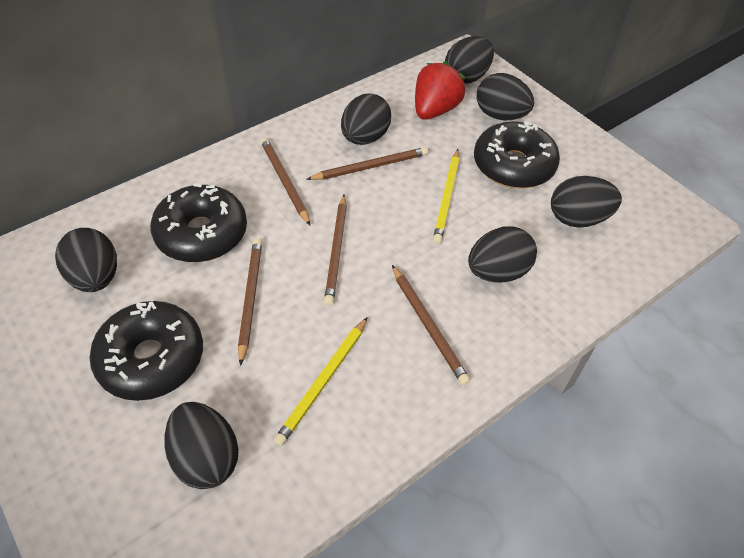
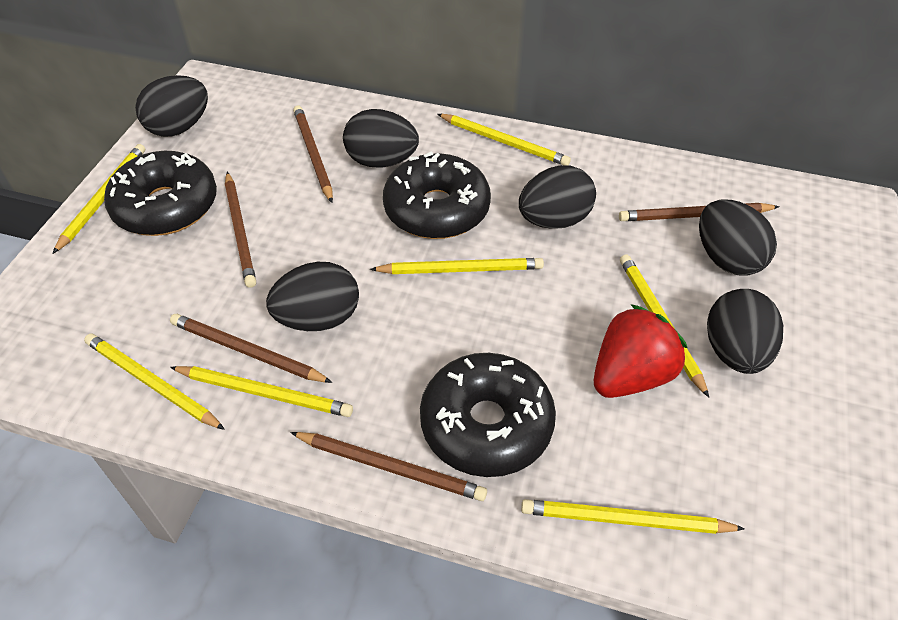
black egg: [55,228,117,292] [164,402,239,489] [341,93,391,145] [445,36,494,84] [468,226,537,283] [476,73,534,121] [551,176,622,228] = 7 -> [135,75,208,137] [266,262,359,331] [343,109,419,168] [519,165,596,229] [699,200,777,276] [707,289,783,374] = 6
yellow pencil: [274,317,368,446] [433,149,459,244] = 2 -> [52,144,145,254] [84,333,225,430] [170,366,353,417] [370,258,544,274] [438,114,571,165] [521,499,745,534] [620,254,709,397] = 7

